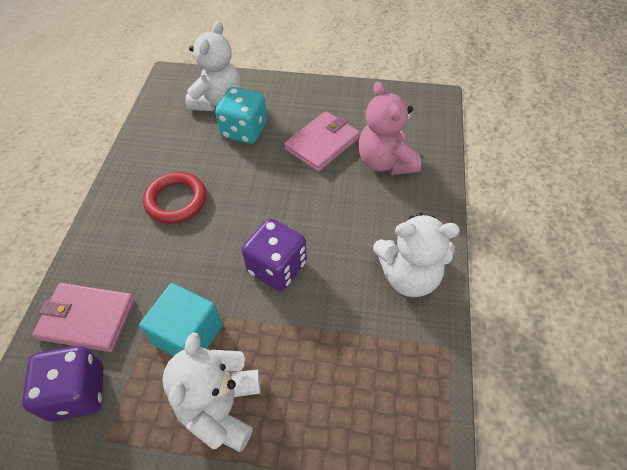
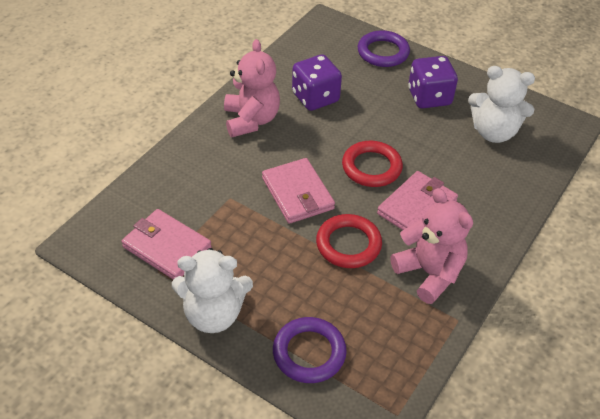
pink teddy bear: [359,81,421,175] = 1 -> [224,39,280,137] [391,188,473,304] = 2
pink wallet: [32,283,134,352] [284,111,360,172] = 2 -> [122,209,212,280] [262,158,335,224] [377,171,458,230] = 3
purple ring: none = 0 -> [273,317,347,383] [358,30,410,67] = 2
red ring: [143,172,206,224] = 1 -> [316,214,382,268] [342,141,403,187] = 2
turquoise cube: [139,283,223,356] = 1 -> none = 0
turquoise dice: [215,87,267,144] = 1 -> none = 0
white teddy bear: [162,332,261,452] [185,21,241,111] [373,213,460,297] = 3 -> [172,248,253,333] [468,66,535,143] = 2

